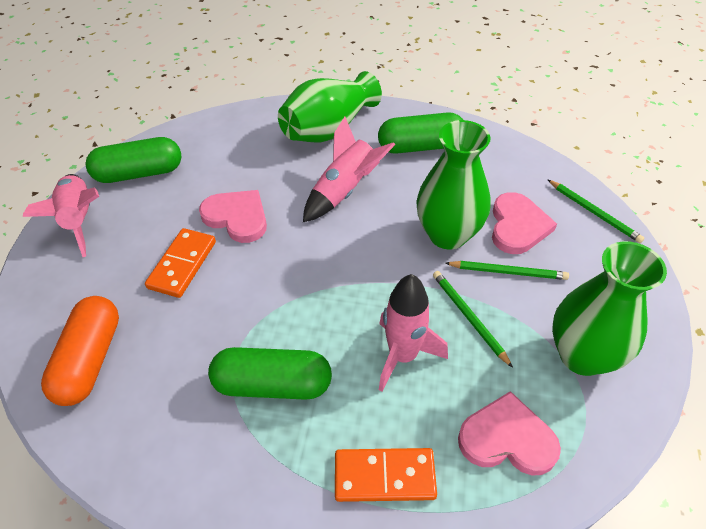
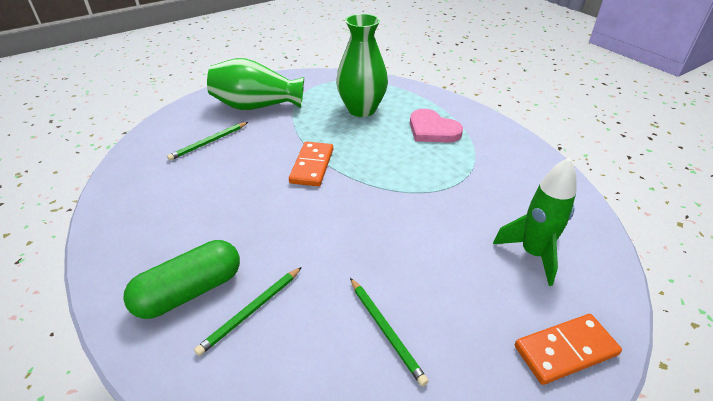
green capsule: [86,137,181,183] [208,347,332,400] [378,112,463,154] = 3 -> [123,240,240,319] = 1
green rocket: none = 0 -> [493,157,576,286] = 1
green vase: [278,71,382,143] [416,120,491,249] [552,241,667,376] = 3 -> [207,58,304,110] [336,14,388,117] = 2
orange capsule: [41,296,119,406] = 1 -> none = 0
pink heart: [199,190,267,243] [458,391,561,476] [492,192,557,254] = 3 -> [410,109,463,143] = 1
pink rocket: [23,174,99,257] [303,117,395,222] [379,274,448,392] = 3 -> none = 0

